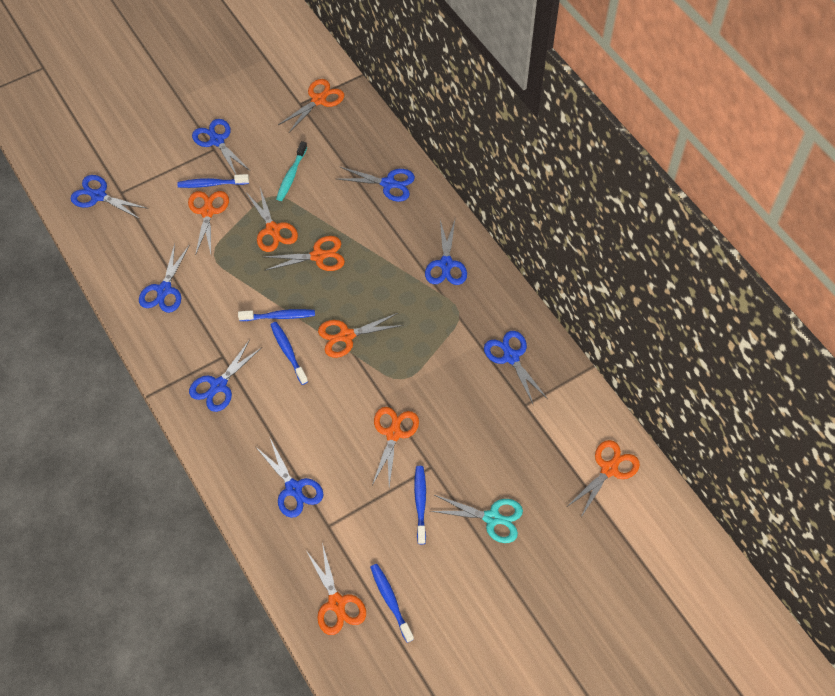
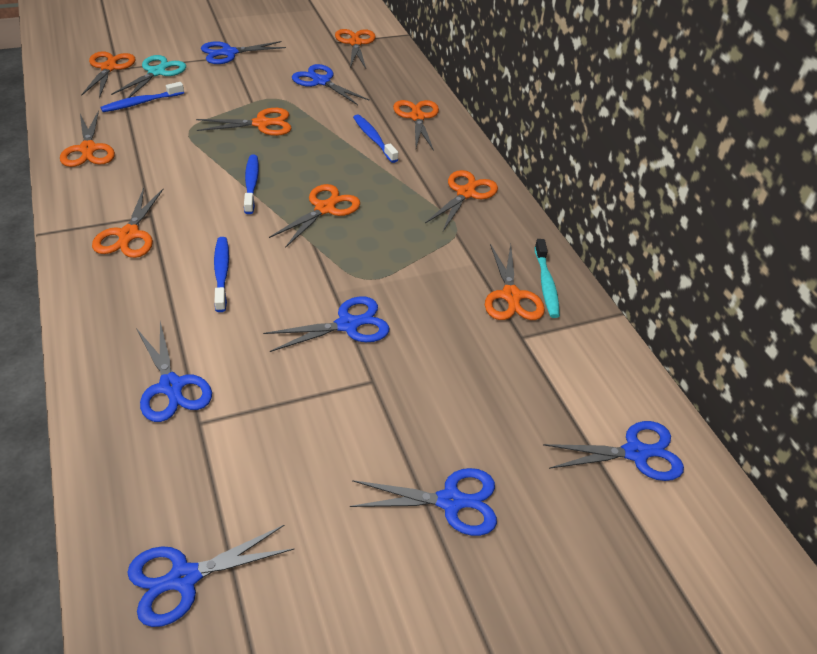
blue scissors: [71,175,148,219] [139,243,189,313] [189,340,262,412] [192,119,250,175] [255,439,323,518] [337,166,415,202] [425,220,467,285] [484,331,548,406] = 8 -> [127,525,294,627] [136,321,212,422] [201,41,286,64] [263,296,390,352] [292,64,370,105] [350,468,497,536] [543,421,684,481] = 7
blue toothbrush: [177,174,249,188] [238,309,315,321] [270,322,308,385] [370,564,414,643] [414,466,426,544] = 5 -> [100,82,184,112] [214,237,229,312] [244,155,259,214] [353,114,398,163] = 4
orange scissors: [188,191,229,256] [247,188,298,252] [264,236,345,271] [278,79,344,133] [307,543,366,635] [318,313,404,358] [372,407,419,487] [567,440,640,517] = 8 -> [60,110,115,167] [81,51,136,98] [92,188,163,258] [196,108,292,136] [269,184,360,248] [335,29,376,69] [393,100,439,151] [425,170,498,231] [485,244,545,320] = 9

